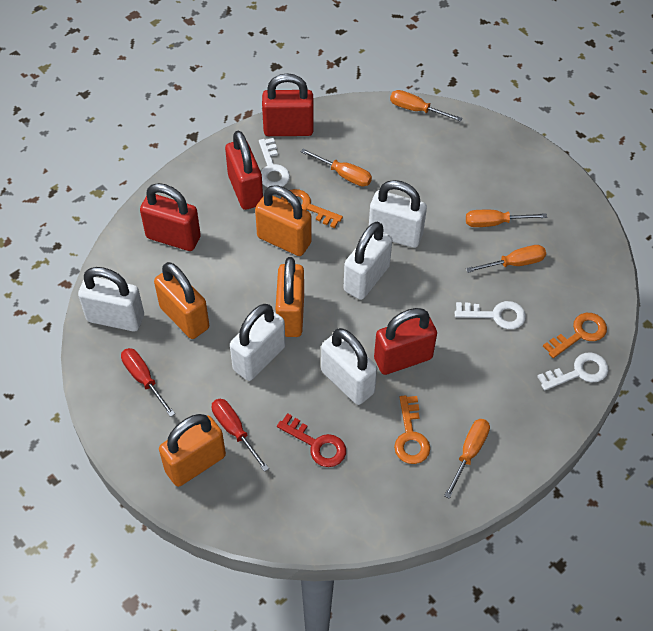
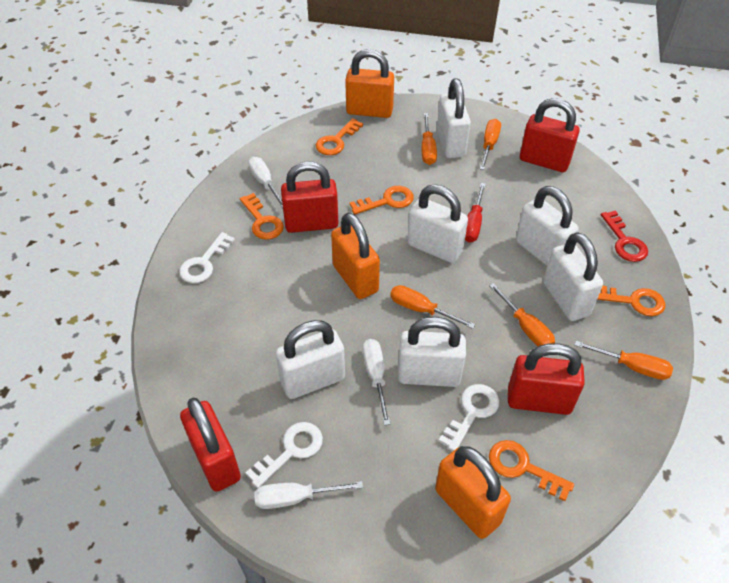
orange key: [281,189,343,228] [394,395,430,464] [543,313,607,358] = 3 -> [240,193,284,240] [316,118,363,155] [349,186,414,215] [489,440,574,501] [597,286,666,316] = 5
orange padlock: [154,262,209,339] [159,414,226,487] [255,185,311,256] [276,257,304,337] = 4 -> [331,213,380,299] [345,49,394,118] [435,446,511,539] = 3
red screwdriver: [121,348,175,417] [212,399,269,472] = 2 -> [465,183,486,243] = 1
white padlock: [78,267,144,331] [230,304,285,381] [321,328,377,405] [343,222,392,300] [369,180,427,248] = 5 -> [276,320,345,399] [398,317,466,387] [407,185,468,263] [437,78,471,158] [516,186,579,266] [543,232,603,321] = 6
white screwdriver: none = 0 -> [248,157,283,209] [254,481,363,509] [362,339,390,425] = 3

